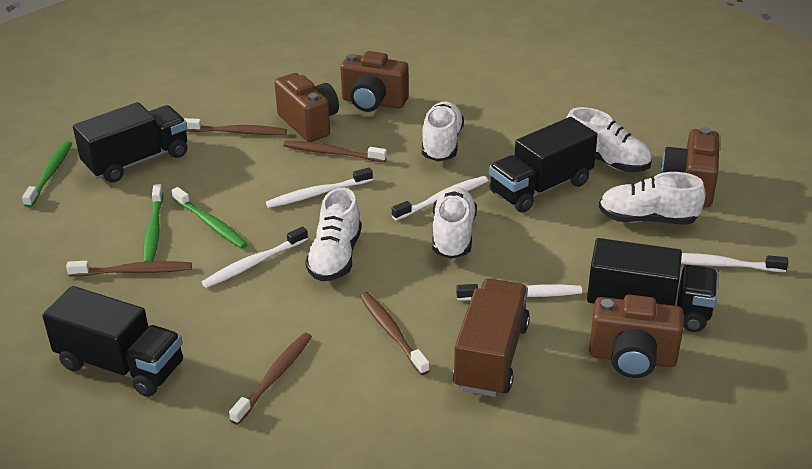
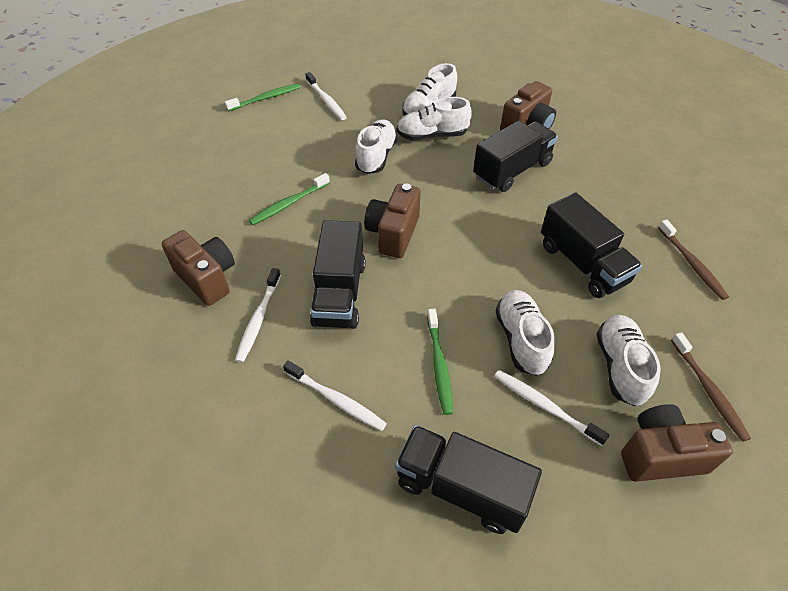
brown toothbrush: [66,261,192,277] [184,118,287,135] [229,333,312,425] [283,140,387,162] [360,292,430,375] = 5 -> [658,220,729,300] [671,332,751,442] = 2
brown truck: [453,278,530,397] = 1 -> none = 0
white toothbrush: [201,226,308,288] [266,167,373,208] [392,176,488,220] [456,284,582,300] [681,253,789,272] = 5 -> [235,268,281,363] [283,361,387,431] [305,72,347,120] [494,370,609,446] = 4

